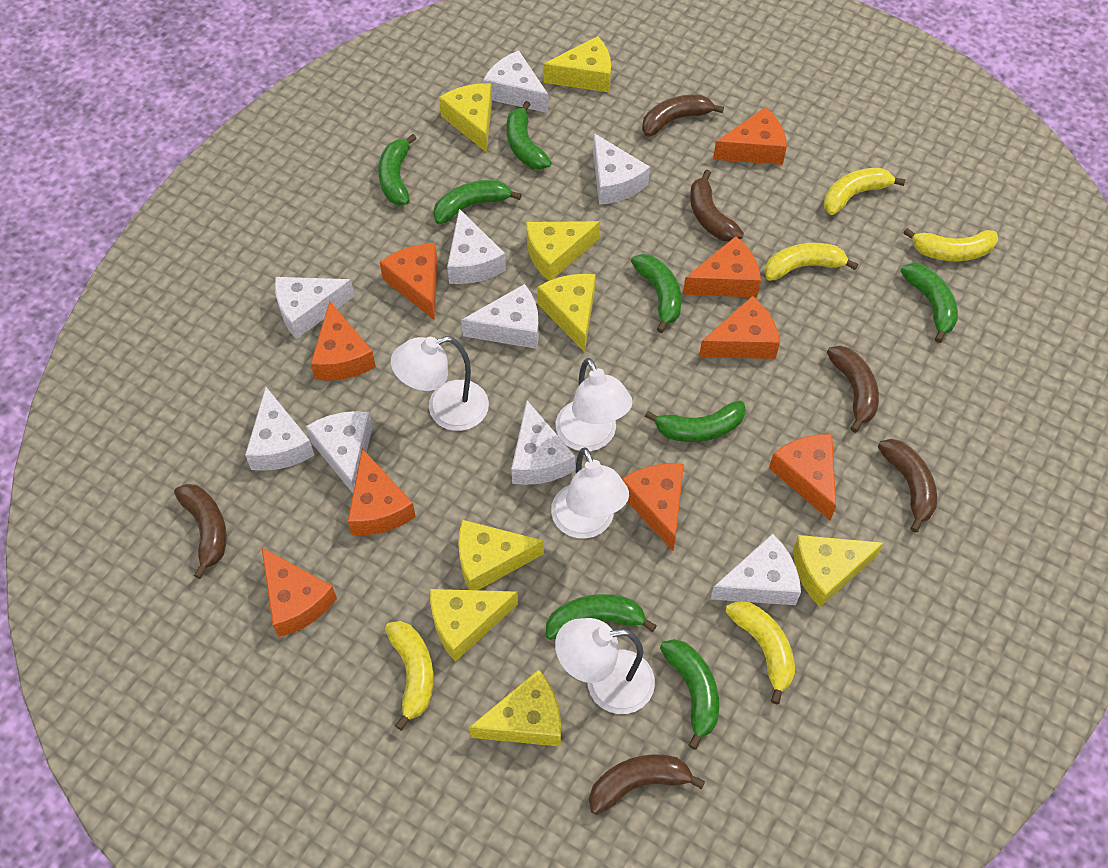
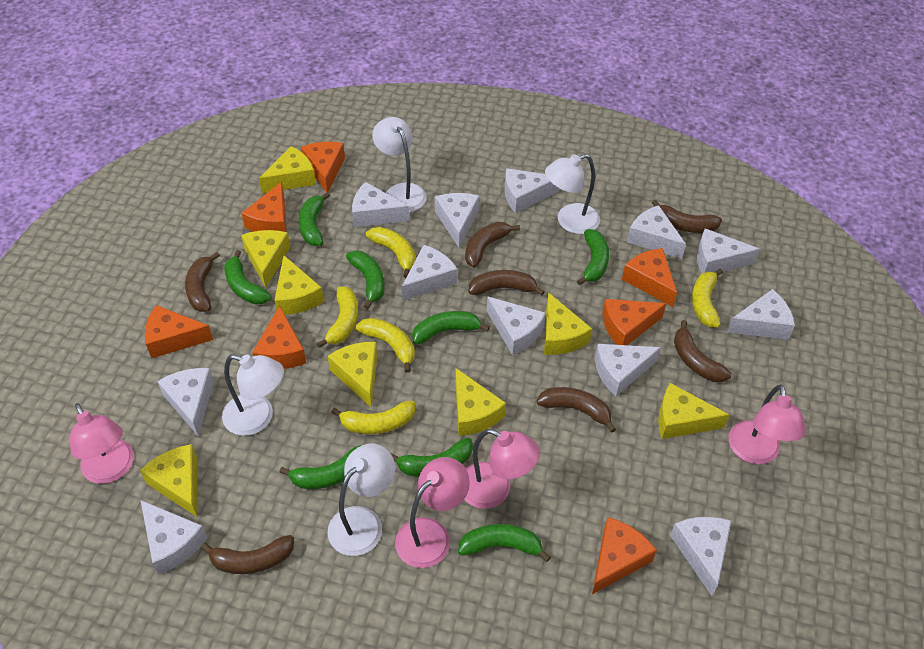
brown banana: [174,484,227,579] [589,754,705,815] [642,95,724,136] [690,170,744,242] [827,346,879,433] [878,439,937,533] = 6 -> [185,252,220,312] [200,535,294,574] [465,222,520,268] [468,270,545,296] [536,387,616,433] [652,200,722,233] [674,320,732,382] = 7
orange cheese: [262,548,337,637] [311,301,376,381] [348,448,416,535] [380,243,438,320] [622,463,684,551] [683,236,761,297] [699,296,780,359] [713,107,787,165] [769,434,836,520] = 9 -> [145,305,213,358] [241,182,287,232] [252,305,306,369] [301,142,345,192] [592,517,657,594] [602,299,666,345] [622,248,677,307] = 7
pink lamp: none = 0 -> [70,403,134,484] [395,457,470,568] [464,429,540,509] [729,384,806,464] = 4
white cheese: [245,387,314,471] [275,277,355,339] [306,411,373,493] [447,209,506,284] [461,284,539,349] [483,50,549,113] [511,401,575,485] [593,133,650,205] [710,534,801,605] = 9 -> [140,500,207,574] [157,368,214,436] [352,182,409,227] [402,245,457,301] [435,193,479,248] [487,296,546,355] [505,168,559,213] [595,344,661,396] [627,205,686,259] [670,517,731,596] [697,228,760,273] [727,289,795,340] = 12

